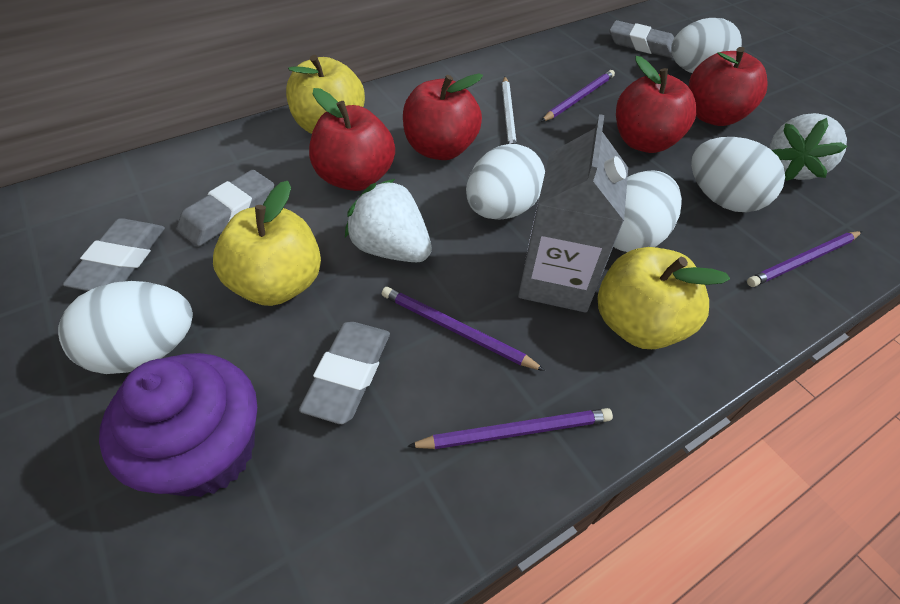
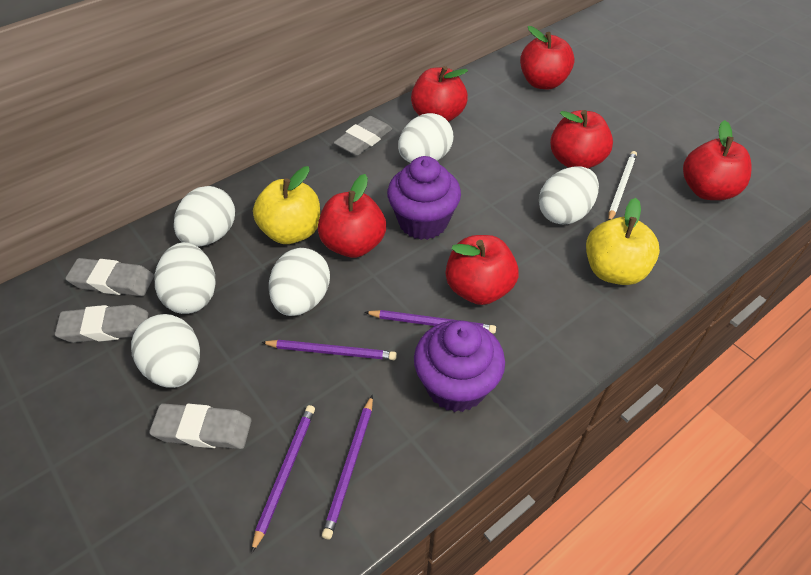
grey carton: [518,114,628,313] = 1 -> none = 0
purple cupcake: [99,353,257,497] = 1 -> [387,156,461,240] [414,320,505,412] = 2
red apple: [309,88,395,191] [403,73,483,160] [616,56,696,153] [689,47,767,126] = 4 -> [318,174,386,258] [411,66,468,122] [446,235,519,305] [520,26,575,89] [550,110,613,168] [683,120,752,200] = 6
white egg: [58,281,193,374] [466,144,545,220] [613,170,682,252] [671,18,742,73] [691,137,785,212] = 5 -> [131,314,200,388] [155,242,216,314] [174,186,235,247] [269,248,330,316] [398,113,454,163] [539,166,599,225] = 6
white strawberry: [345,179,432,262] [770,113,847,181] = 2 -> none = 0
yellow apple: [213,181,321,306] [286,55,365,134] [598,247,730,349] = 3 -> [253,166,320,244] [586,198,660,285] = 2

